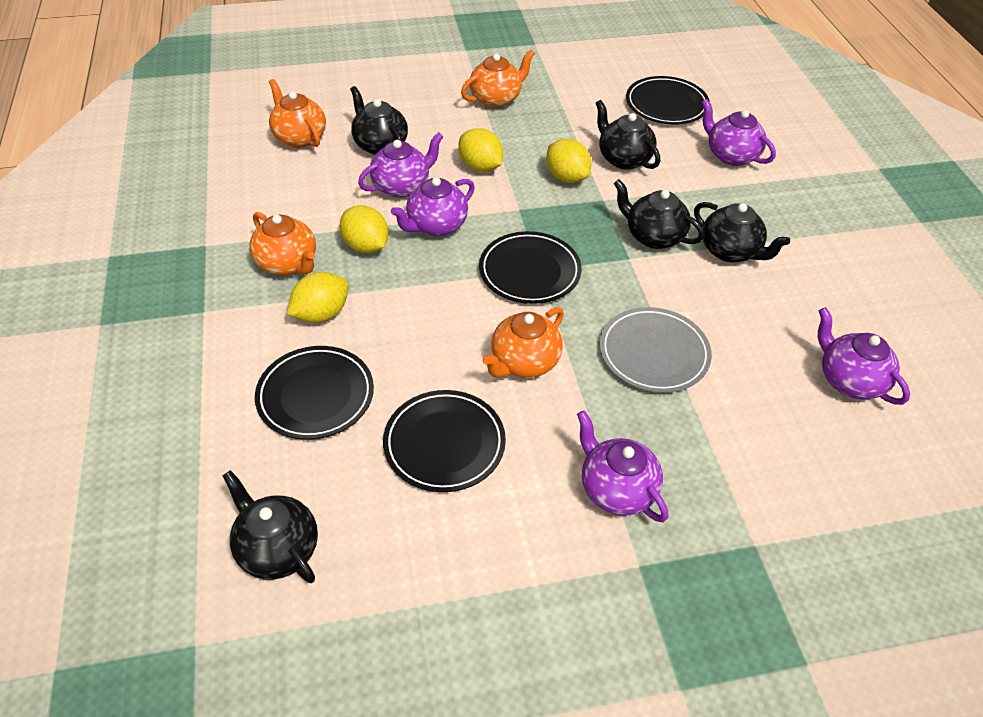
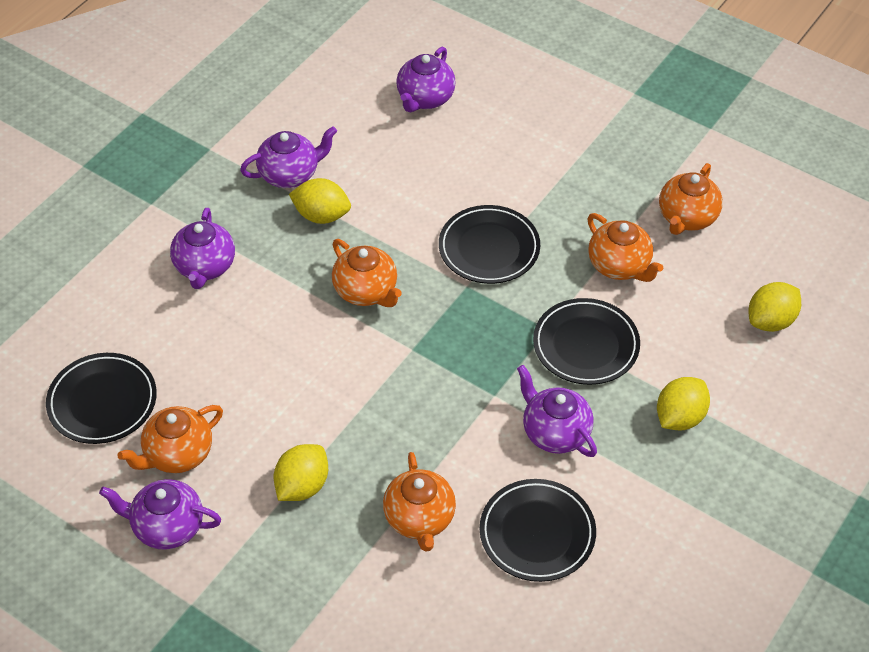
black teapot: [223,470,318,583] [350,86,408,155] [596,100,660,170] [614,179,704,249] [694,202,790,262] = 5 -> none = 0
grey plate: [600,307,712,393] = 1 -> none = 0
orange teapot: [250,212,316,275] [269,79,326,148] [461,49,535,108] [483,307,564,378] = 4 -> [117,405,223,473] [332,239,402,307] [383,452,456,552] [588,213,663,282] [659,163,723,235] = 5

